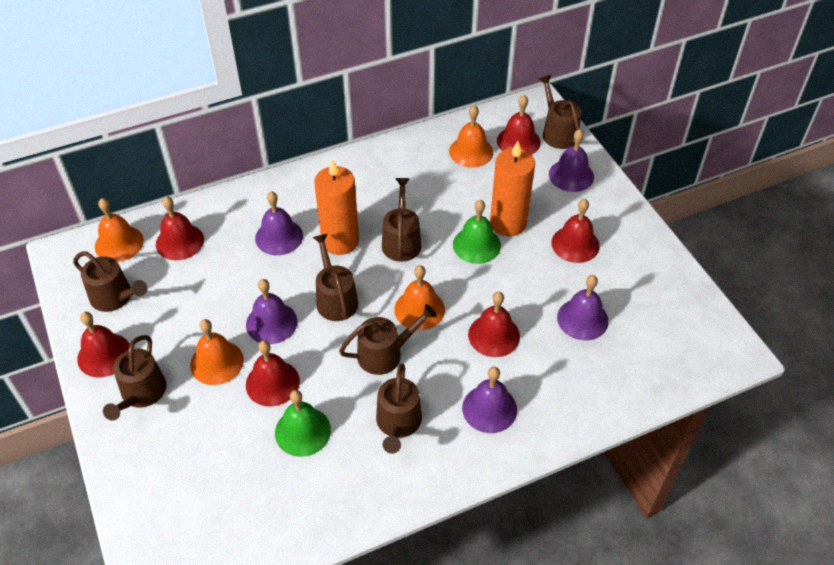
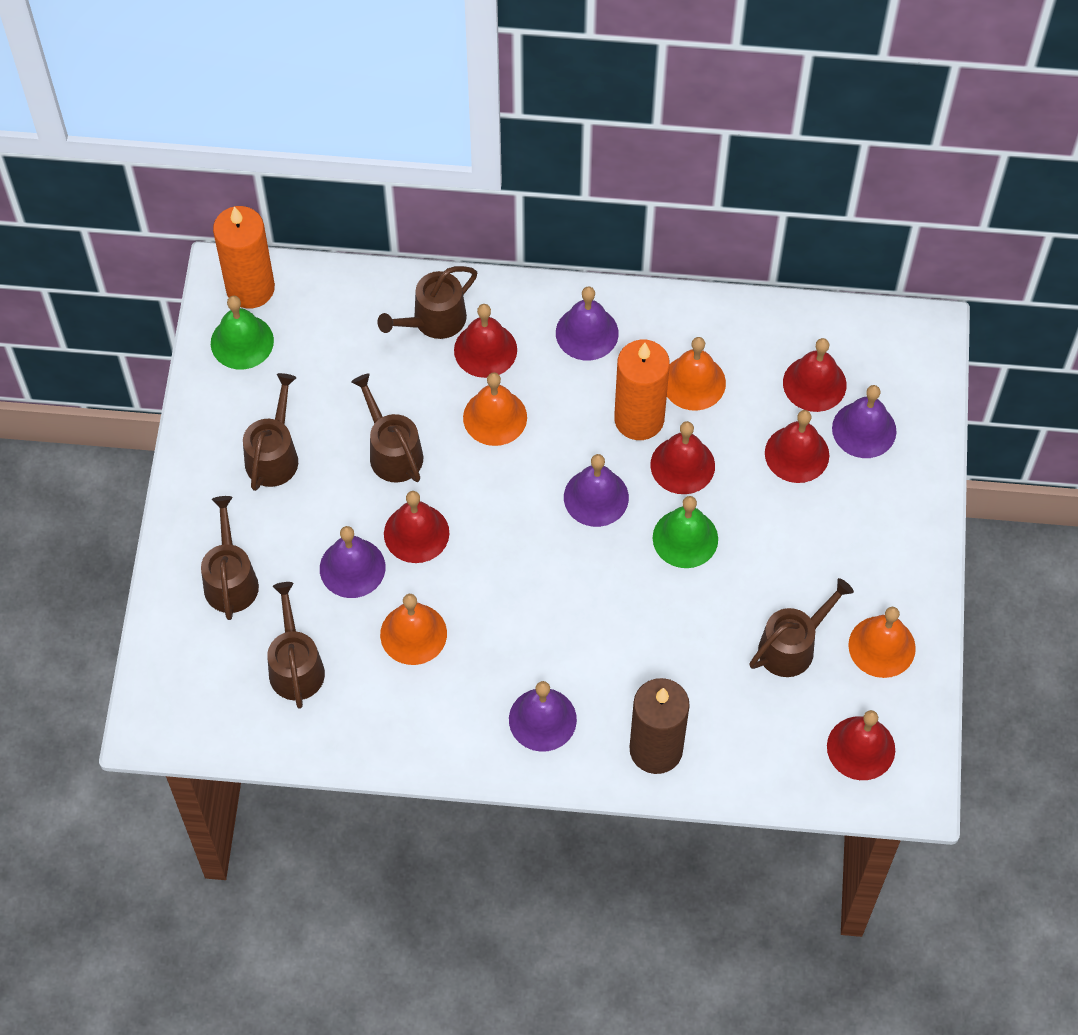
brown candle: none = 0 -> [630,678,690,774] = 1
brown watering can: [73,252,148,312] [103,335,166,421] [313,233,358,321] [339,304,437,375] [376,363,422,454] [382,178,422,262] [539,75,581,149] = 7 -> [201,496,259,620] [243,373,298,491] [267,582,325,709] [351,373,423,482] [378,266,477,339] [749,578,854,677] = 6

